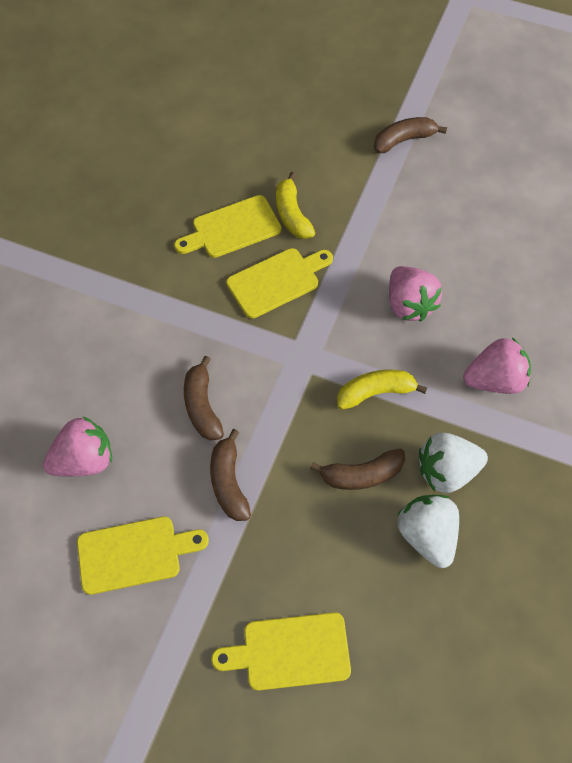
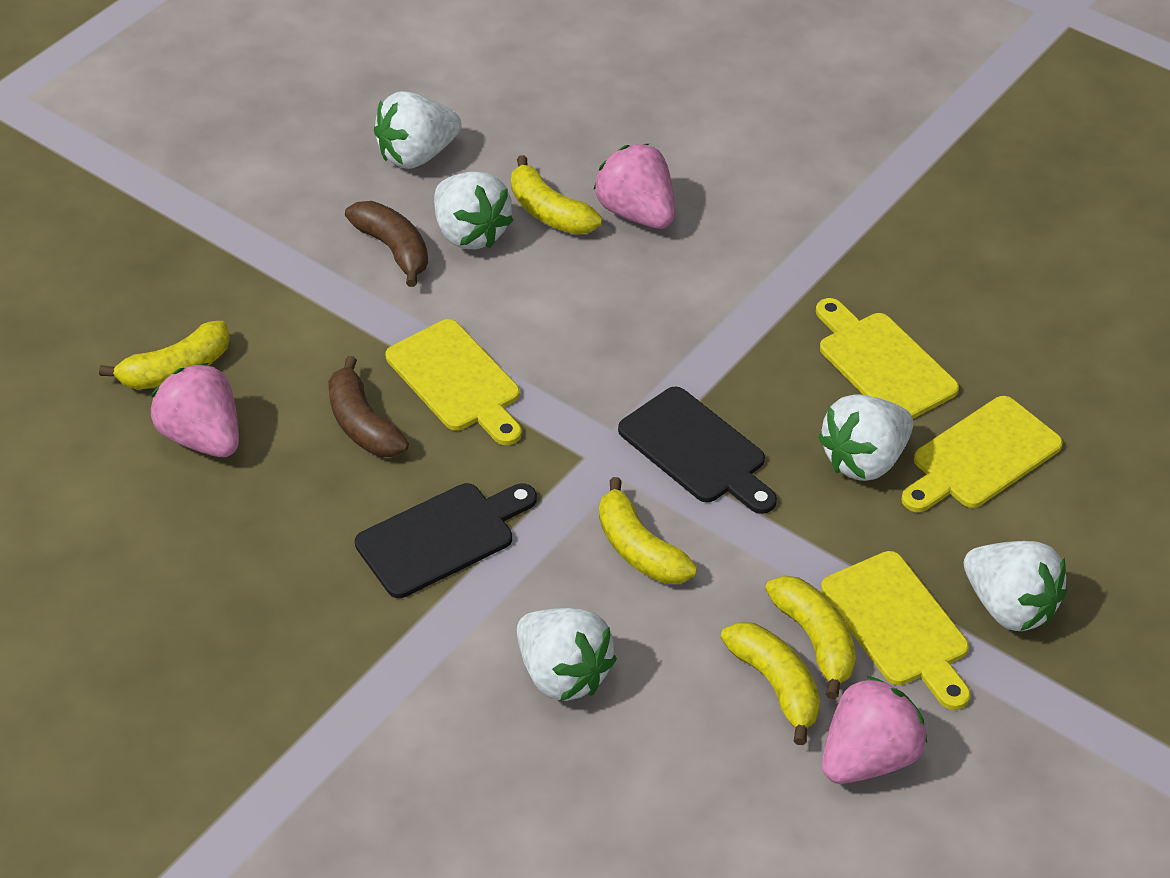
black cutting board: none = 0 -> [355,483,537,598] [618,387,777,514] = 2
brown banana: [184,356,224,440] [210,429,251,521] [310,448,405,490] [374,117,447,153] = 4 -> [328,356,409,457] [345,201,428,287] = 2
white strawberry: [398,495,459,568] [419,433,488,493] = 2 -> [374,91,462,169] [434,172,513,249] [517,608,617,701] [818,394,913,481] [964,541,1067,631] = 5
yellow banana: [276,172,315,239] [337,370,427,410] = 2 -> [99,321,230,390] [511,155,602,235] [599,477,697,584] [721,622,820,745] [765,576,856,699] = 5

